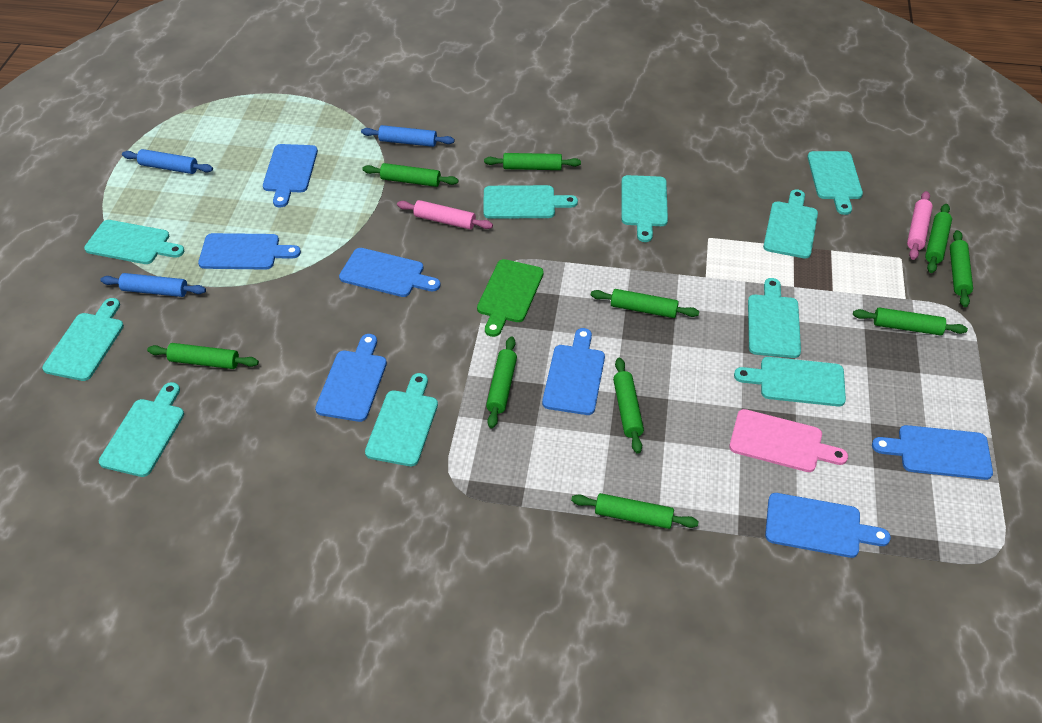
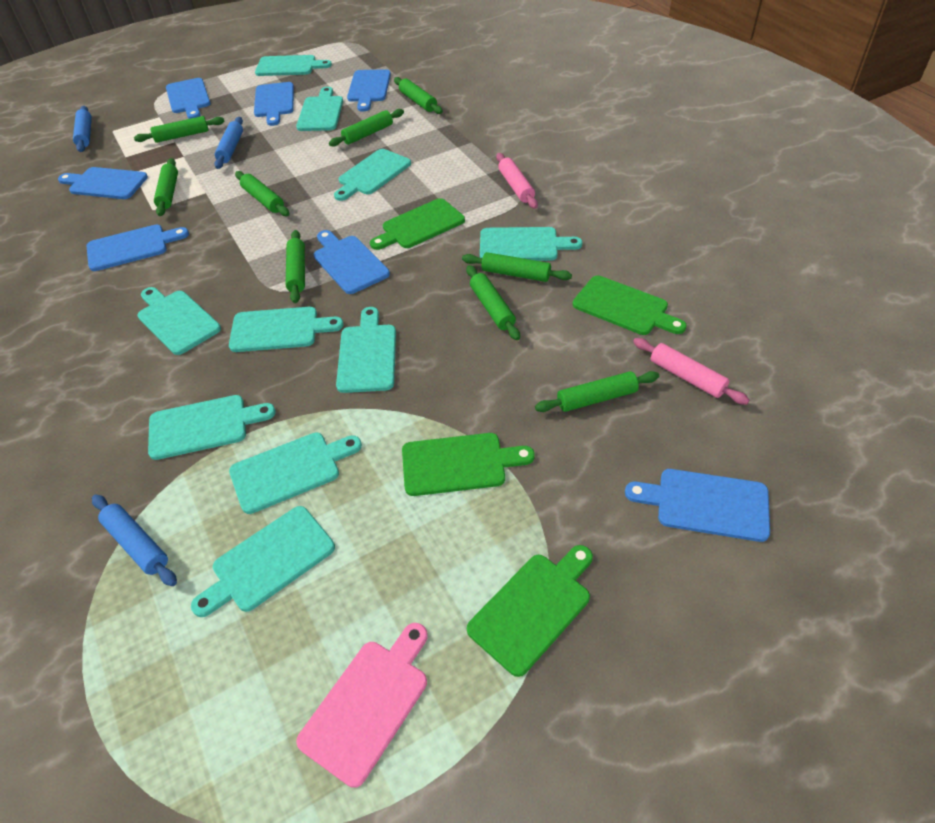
green cutting board: [477,259,544,337] = 1 -> [370,198,465,250] [402,433,535,496] [467,545,593,677] [573,276,687,335] = 4
green rolling pin: [147,343,259,369] [362,163,459,187] [484,153,581,170] [486,336,517,428] [571,493,699,529] [591,289,699,318] [613,358,644,454] [853,308,968,335] [925,204,952,273] [950,230,973,307] = 10 -> [134,116,225,143] [154,158,178,216] [235,171,289,216] [286,230,305,303] [329,109,404,147] [394,77,443,114] [462,252,572,282] [466,265,520,340] [535,371,659,412] = 9

